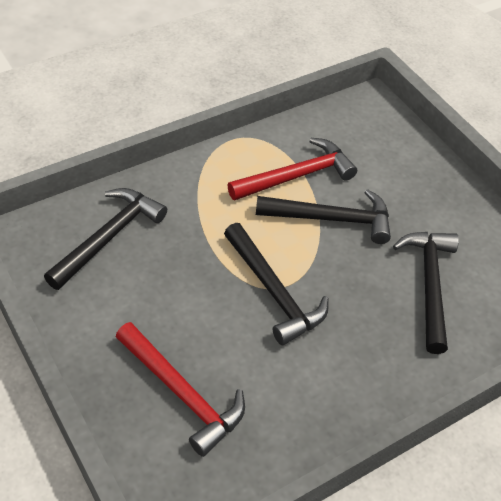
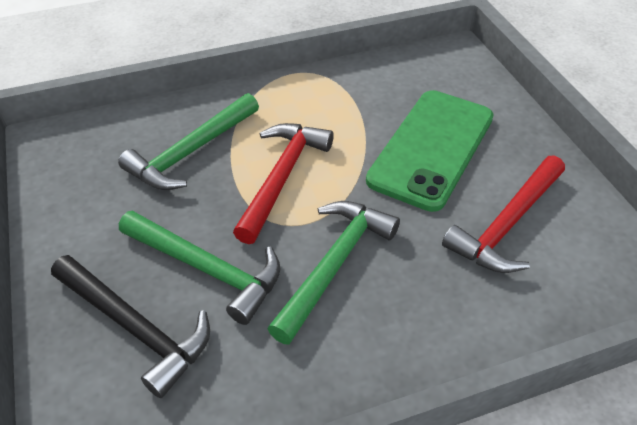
black hammer: [44,188,167,290] [224,223,329,345] [256,189,391,244] [393,232,459,354] = 4 -> [51,255,210,398] = 1
green hammer: none = 0 -> [118,93,259,190] [119,211,280,325] [268,201,400,345] = 3
green phone: none = 0 -> [366,90,494,212] = 1

